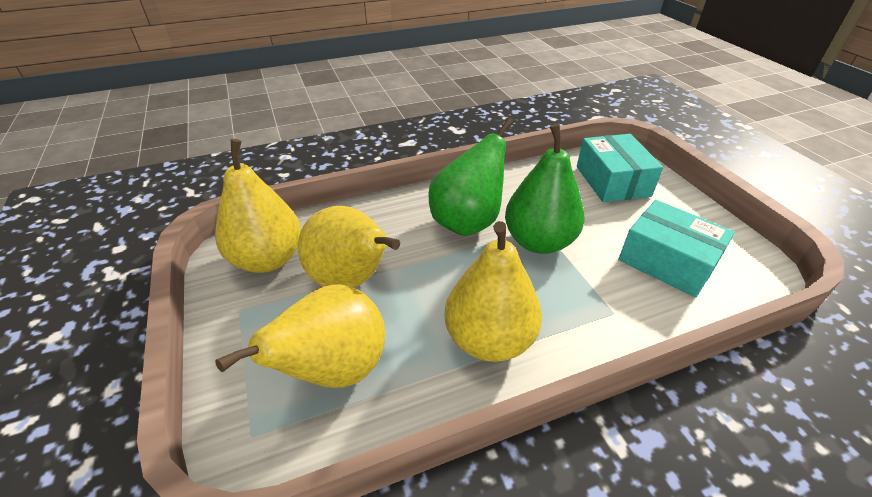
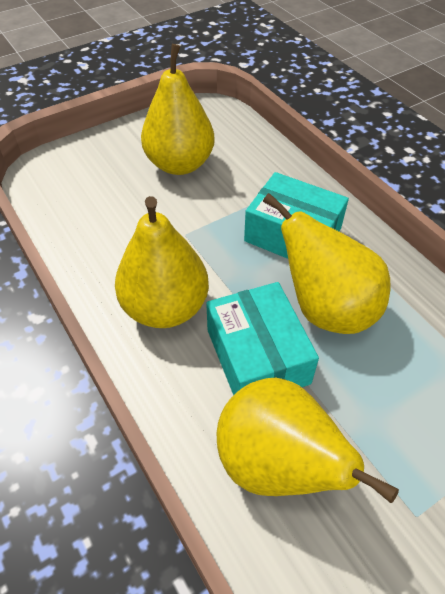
green pear: [428,117,514,236] [505,124,585,254] = 2 -> none = 0

